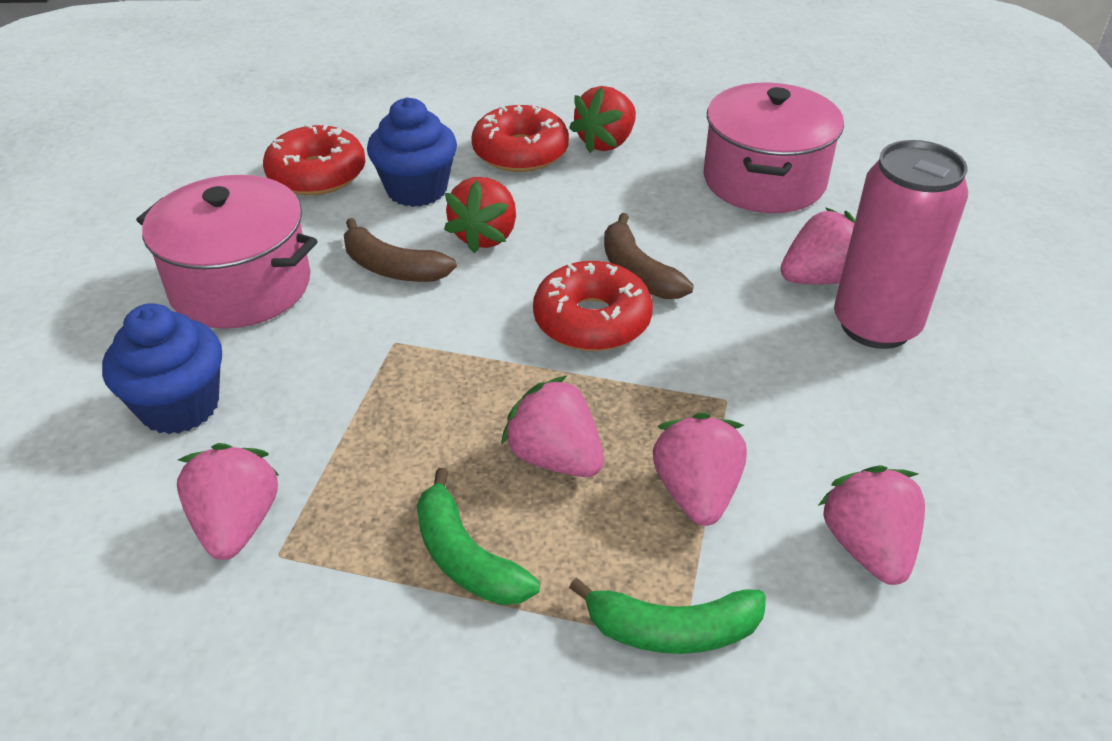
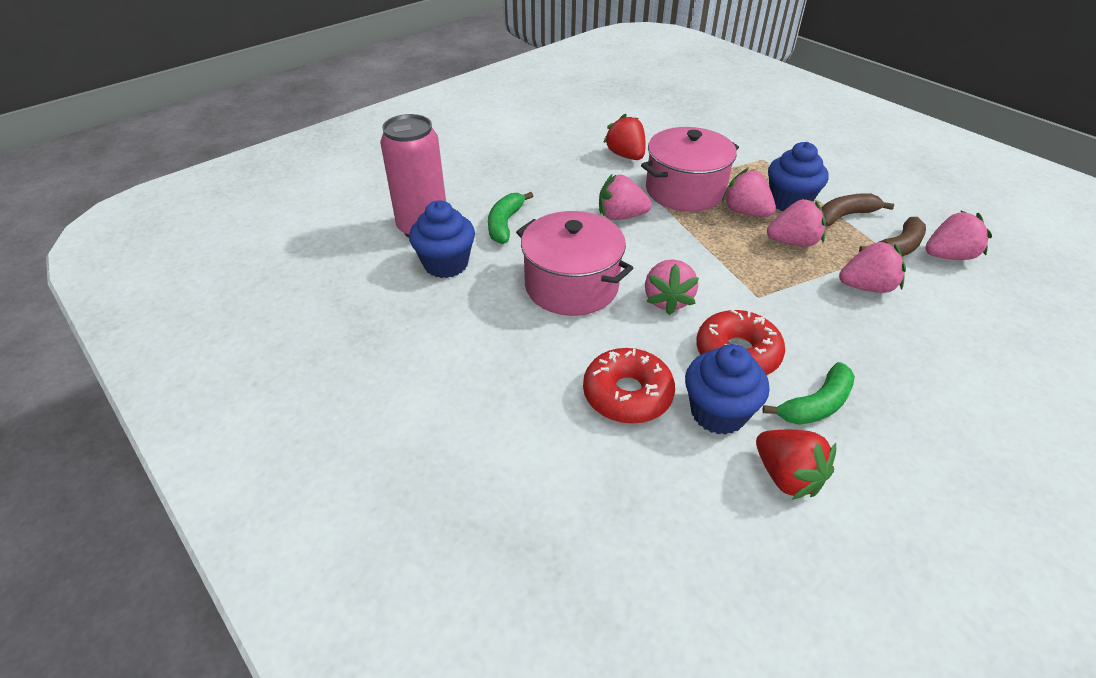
blue cupcake: [102,303,222,434] [367,97,457,207] = 2 -> [409,200,475,278] [685,344,769,435] [768,142,829,211] = 3
pink strawberry: [177,443,280,560] [501,375,604,477] [653,412,747,526] [780,207,855,284] [818,465,925,585] = 5 -> [599,175,652,220] [645,259,699,315] [722,168,776,217] [767,198,826,247] [839,240,906,293] [925,210,992,260] = 6
red donut: [263,123,365,195] [471,105,569,172] [533,261,653,351] = 3 -> [583,348,675,424] [696,309,785,375] = 2

